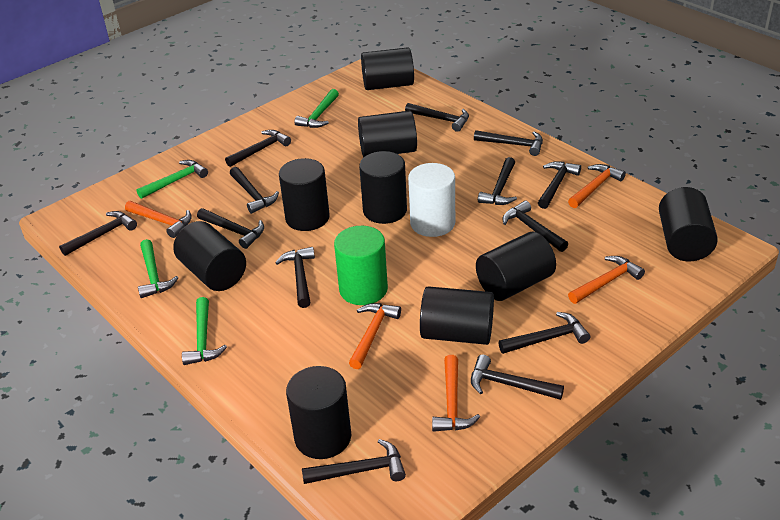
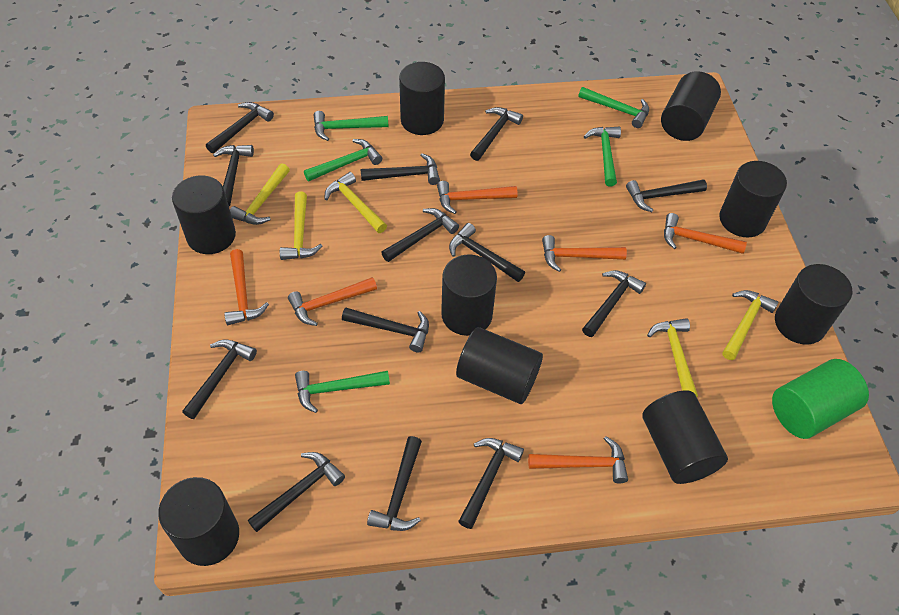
green hammer: [136,160,208,199] [138,239,178,298] [182,297,227,365] [294,89,339,128] = 4 -> [295,371,390,413] [304,139,382,181] [313,111,388,141] [578,87,649,128] [584,127,621,186] = 5
orange hammer: [125,201,192,238] [349,303,401,369] [432,355,480,432] [568,164,626,208] [568,256,645,304] = 5 -> [224,249,269,325] [288,277,377,326] [437,181,518,214] [528,436,628,484] [542,235,627,272] [664,213,747,254] = 6
white cylinder: [408,163,455,237] = 1 -> none = 0
yellow hammer: none = 0 -> [230,163,290,225] [280,192,322,260] [325,172,387,233] [647,318,698,397] [722,290,779,360] = 5

